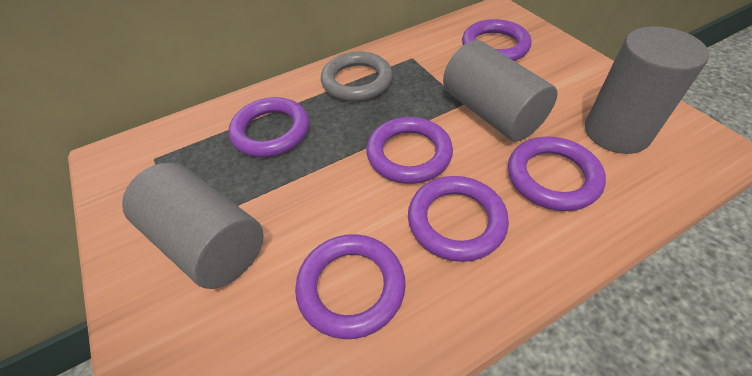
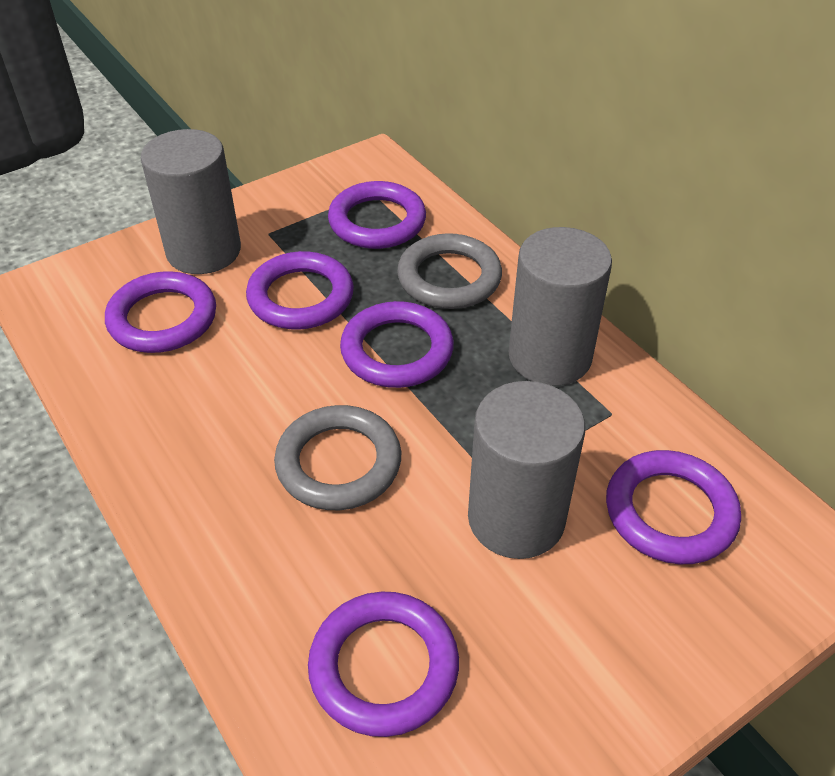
grey ring: [321,51,393,101] = 1 -> [274,405,401,510] [397,233,502,309] = 2

